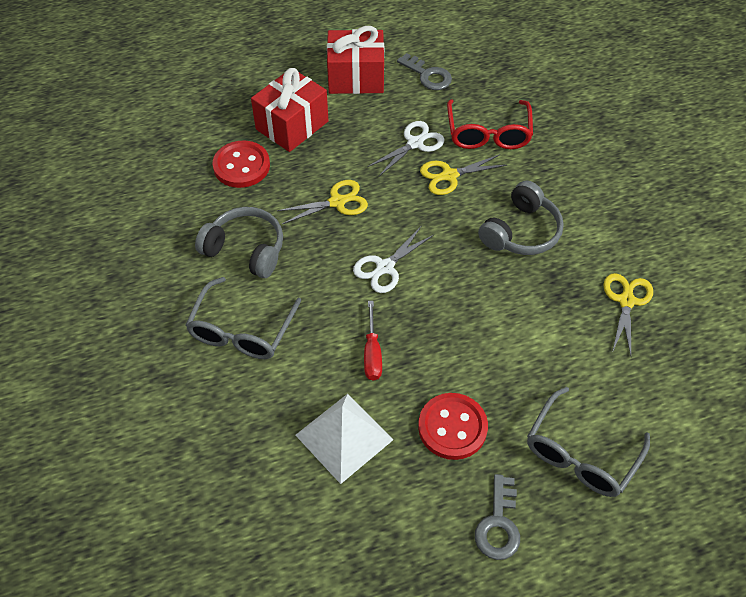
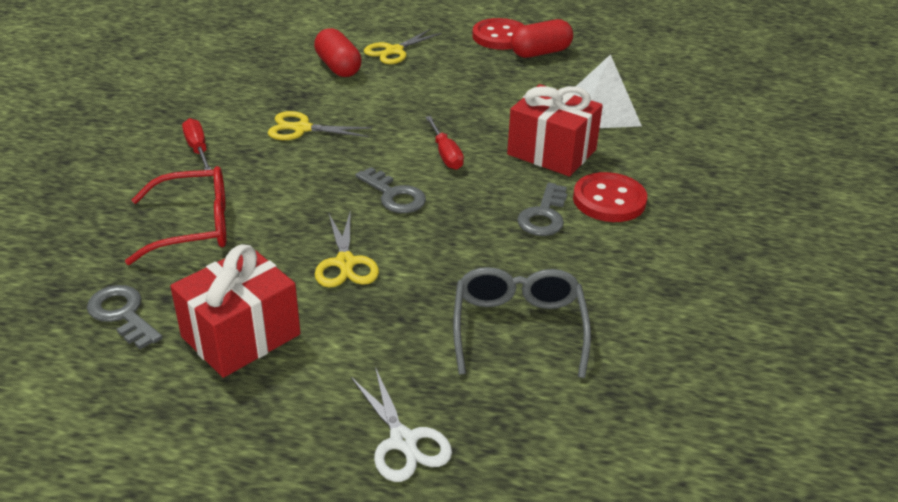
grey glasses: [185,277,301,359] [527,387,650,497] = 2 -> [453,267,591,378] = 1
grey headphones: [195,207,283,278] [478,180,564,255] = 2 -> none = 0
grey key: [397,53,452,90] [475,474,520,560] = 2 -> [87,285,163,349] [355,167,426,213] [517,183,567,236] = 3
red capsule: none = 0 -> [314,28,362,77] [511,19,573,58] = 2
red screwdriver: [364,301,382,381] = 1 -> [182,118,212,170] [425,116,464,170] = 2
white scissors: [353,227,435,293] [367,121,444,176] = 2 -> [351,367,452,482] = 1

